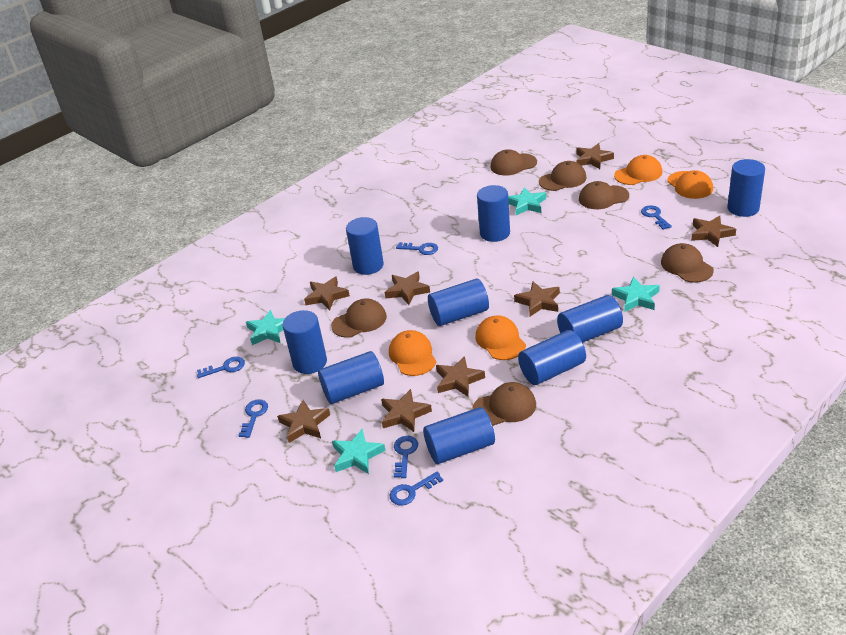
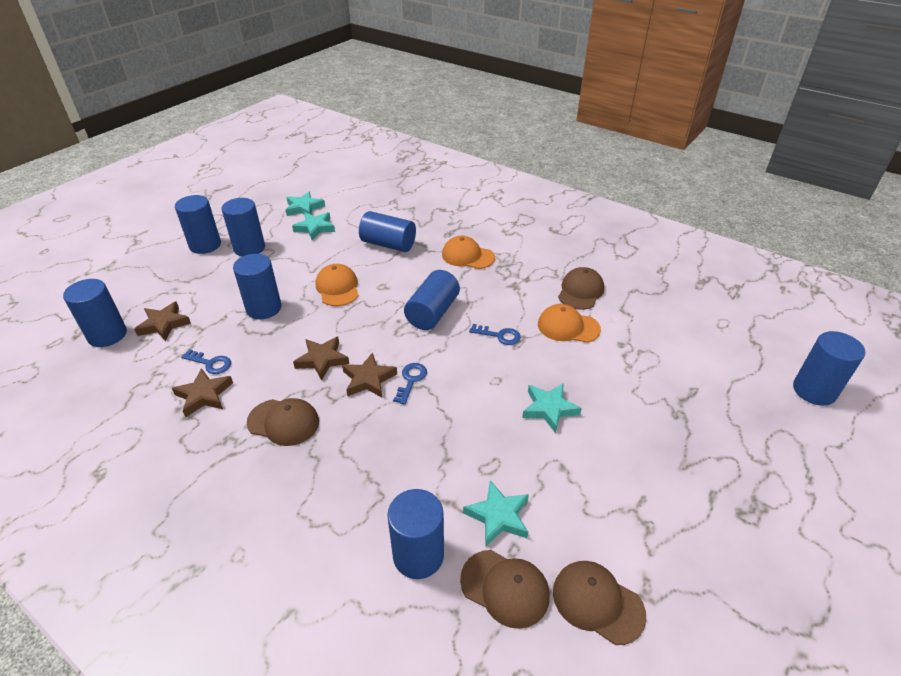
blue cylinder: [283,310,327,374] [318,351,384,404] [346,217,384,275] [423,407,495,464] [428,279,489,326] [477,185,510,242] [518,330,586,385] [557,295,623,343] [727,159,765,217] = 9 -> [63,279,127,347] [175,195,221,254] [221,198,265,257] [233,254,282,319] [359,211,416,252] [387,489,444,579] [404,270,460,330] [793,331,866,406] = 8
blue key: [197,357,245,378] [238,399,268,438] [390,472,443,505] [394,436,418,478] [396,242,438,255] [641,205,672,230] = 6 -> [181,349,231,374] [393,363,427,405] [469,324,521,345] = 3
brown cap: [331,299,387,338] [472,382,536,426] [490,149,537,176] [539,161,587,191] [579,181,629,209] [661,243,714,283] = 6 -> [247,398,319,446] [460,550,550,629] [553,561,646,645] [558,267,604,310] = 4
brown star: [277,400,330,443] [304,276,350,310] [381,389,432,432] [384,271,430,305] [436,356,485,397] [514,282,560,317] [576,143,614,169] [691,216,736,247] = 8 -> [134,302,191,341] [172,368,233,417] [293,337,349,380] [342,352,397,398] = 4
orange cap: [389,330,436,376] [475,315,526,360] [614,155,662,185] [667,170,713,199] = 4 -> [316,264,359,306] [442,236,495,269] [538,304,601,343] = 3

